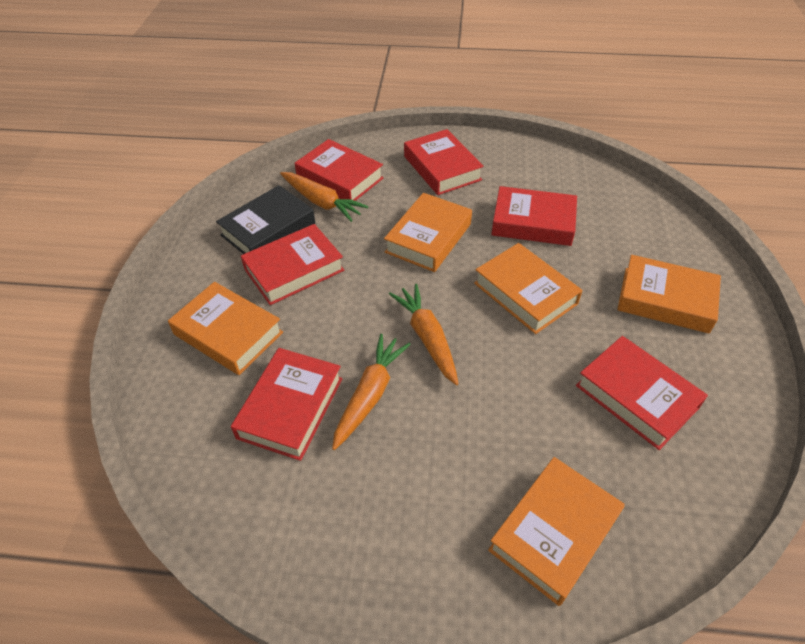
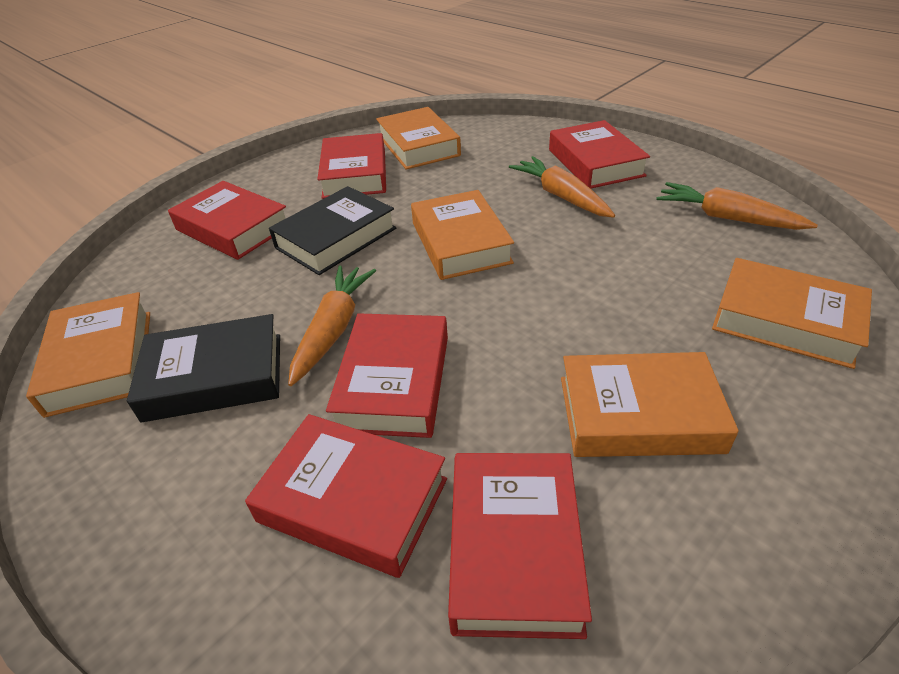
black book: [216,185,315,254] = 1 -> [127,314,280,422] [269,186,397,275] = 2

